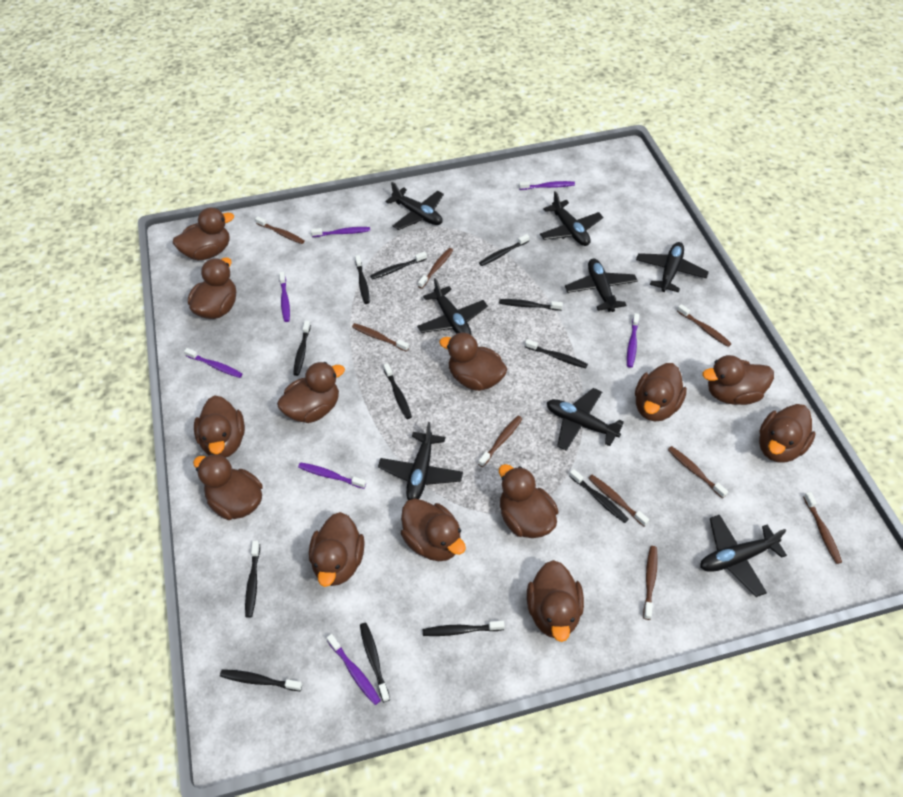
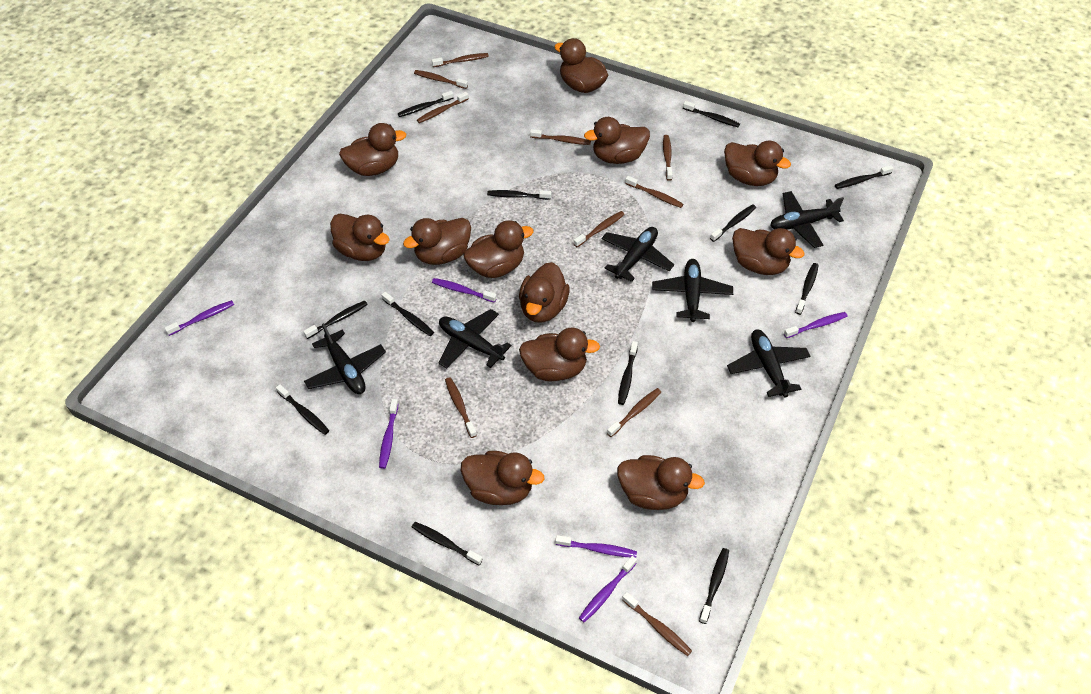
black plane: [378,422,463,500] [385,182,444,230] [417,278,488,335] [540,191,603,246] [547,388,624,451] [565,258,638,312] [636,242,709,292] [700,515,787,597] = 8 -> [304,323,386,394] [438,309,511,369] [602,227,674,282] [652,259,733,322] [727,329,811,398] [770,191,844,248] = 6
brown duck: [173,208,234,260] [188,257,236,319] [193,454,263,520] [194,395,245,458] [277,362,345,423] [309,512,365,587] [401,499,466,561] [439,333,507,391] [499,464,558,538] [527,560,584,642] [635,363,687,421] [702,355,774,405] [759,404,816,463] = 13 -> [330,214,390,261] [339,123,406,176] [403,218,471,265] [461,451,544,505] [463,220,534,278] [519,262,570,323] [519,328,600,381] [554,38,608,93] [584,117,650,164] [617,455,705,510] [724,141,791,186] [732,228,805,275] = 12
brown toothbrush: [255,216,305,244] [352,323,409,352] [418,248,453,289] [478,416,522,467] [588,475,649,526] [643,546,658,620] [668,446,728,498] [677,304,732,347] [803,492,842,564] = 9 -> [414,70,468,89] [417,92,469,123] [432,53,489,67] [445,377,477,438] [530,129,591,145] [574,211,625,247] [607,388,661,437] [622,592,692,656] [625,176,683,208] [663,135,672,181] = 10
purple toothbrush: [184,348,242,378] [279,272,290,322] [298,462,366,489] [311,227,370,237] [327,634,381,705] [519,181,575,190] [627,313,639,368] = 7 -> [165,300,234,336] [379,399,398,469] [432,278,497,303] [555,535,637,558] [579,556,637,622] [784,312,848,338] = 6

